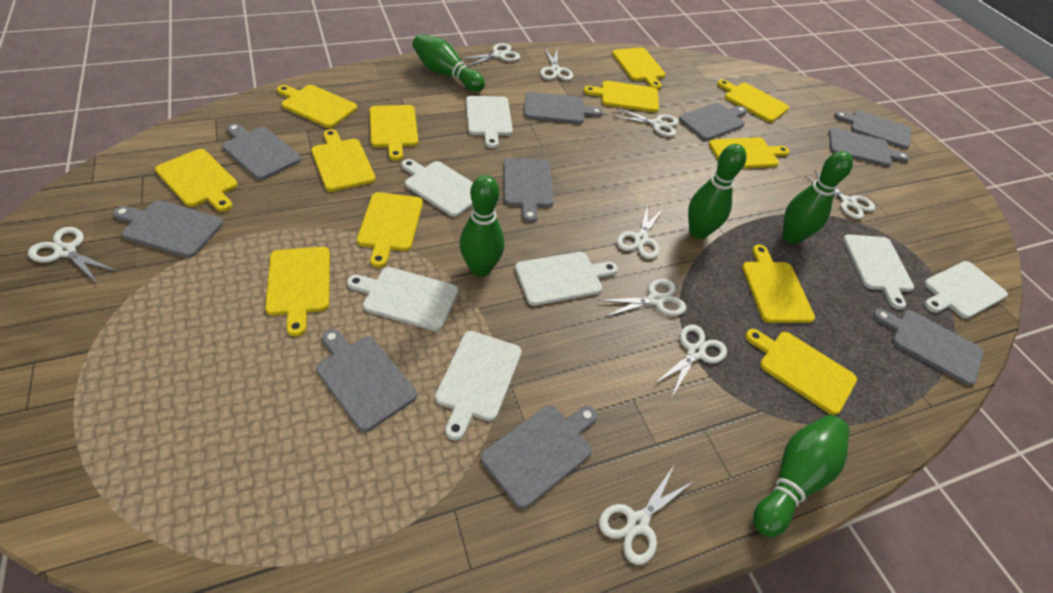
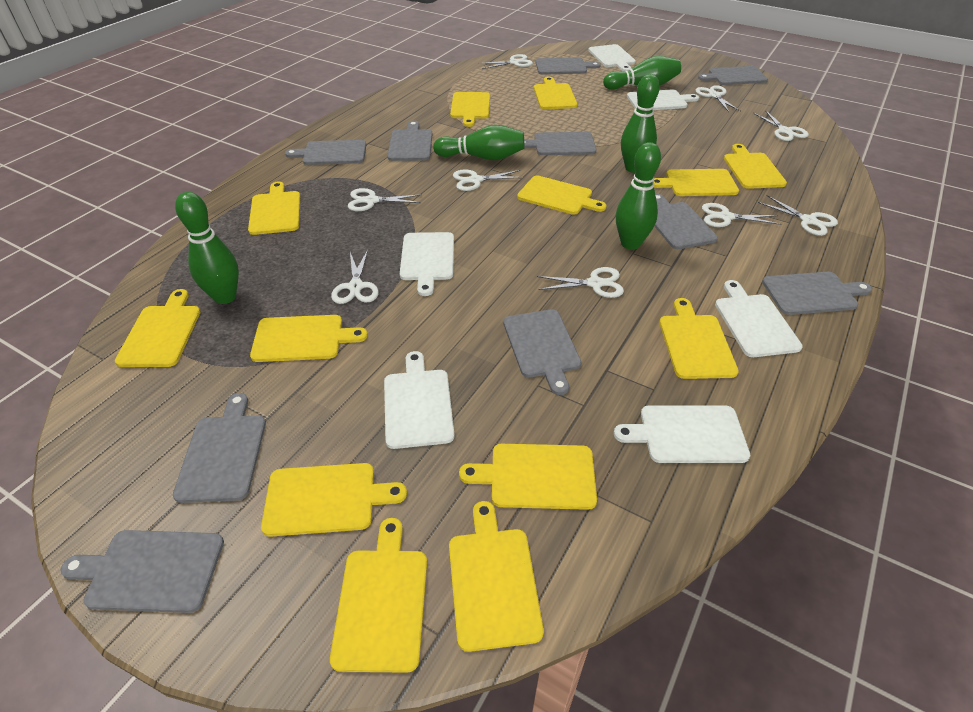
white cutting board: [347,267,458,331] [402,159,473,217] [435,331,522,440] [466,96,513,148] [515,252,618,306] [843,234,914,310] [924,261,1008,319] = 7 -> [384,351,454,449] [400,232,454,296] [588,44,636,72] [614,405,750,463] [627,89,699,110] [715,280,803,357] = 6
yellow cutting board: [155,149,238,212] [265,247,330,337] [277,85,357,128] [311,129,376,192] [357,192,423,268] [369,105,418,161] [584,81,659,112] [612,47,666,90] [709,137,789,169] [717,80,789,122] [742,245,815,323] [745,329,857,415] = 12 -> [115,289,201,367] [248,182,300,235] [250,315,368,362] [261,463,407,537] [330,518,427,673] [449,501,544,652] [450,92,490,127] [459,444,597,510] [517,175,607,215] [534,77,578,109] [653,169,739,196] [659,298,739,379] [724,144,787,189] = 13

